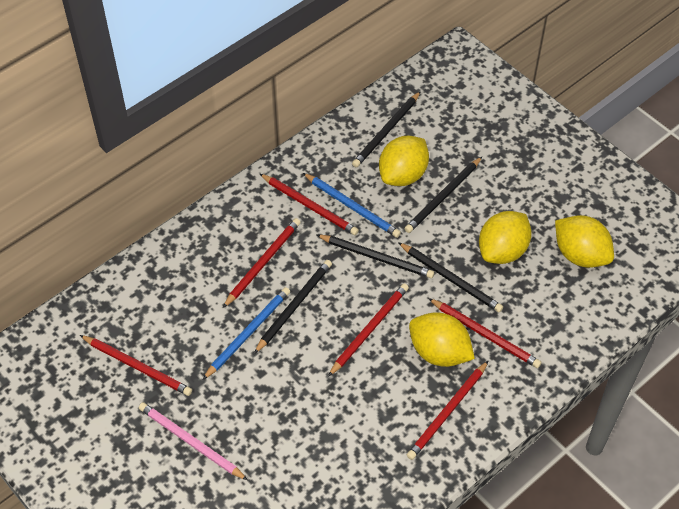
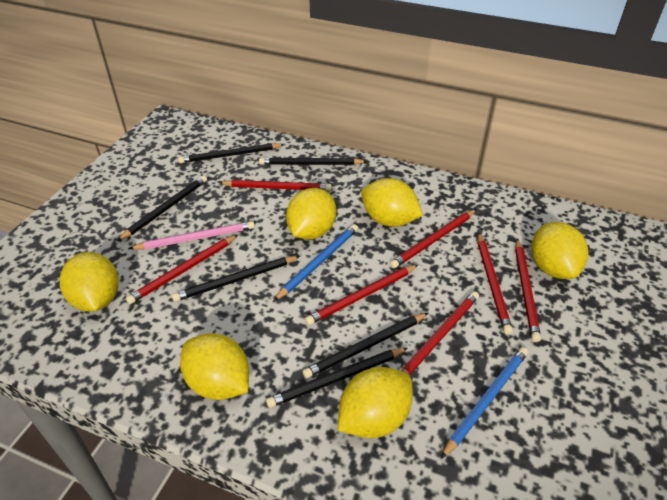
black pencil: [254,260,332,354] [317,235,434,278] [352,91,421,167] [398,242,503,312] [404,157,482,233] = 5 -> [117,175,207,241] [172,256,300,302] [178,143,285,163] [259,158,367,165] [266,348,408,408] [302,313,428,378] = 6
red pencil: [80,335,192,396] [223,218,301,308] [260,174,359,235] [328,283,409,377] [407,360,489,460] [428,298,542,368] = 6 -> [126,235,238,304] [219,180,331,191] [305,264,419,325] [390,209,476,269] [401,291,479,376] [478,233,513,334] [515,238,541,342] = 7
yellow lemon: [379,136,429,186] [409,312,475,367] [479,211,532,264] [555,215,614,268] = 4 -> [60,252,119,312] [180,333,249,400] [286,188,336,240] [338,367,413,438] [361,178,423,227] [532,222,588,279] = 6

